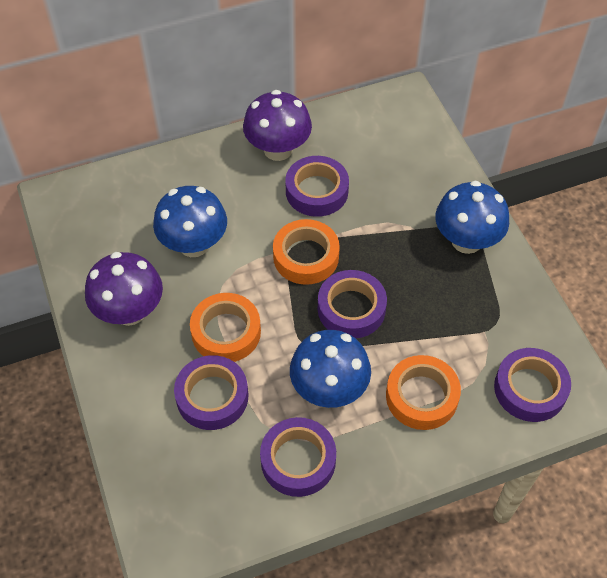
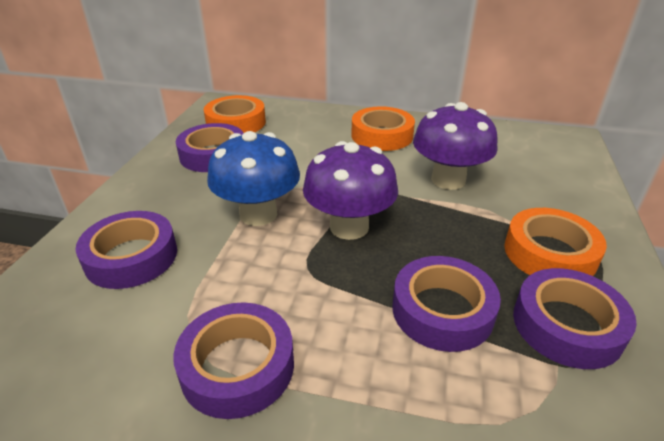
blue mushroom: [153,186,227,257] [290,330,371,408] [435,181,509,254] = 3 -> [207,131,300,226] = 1

